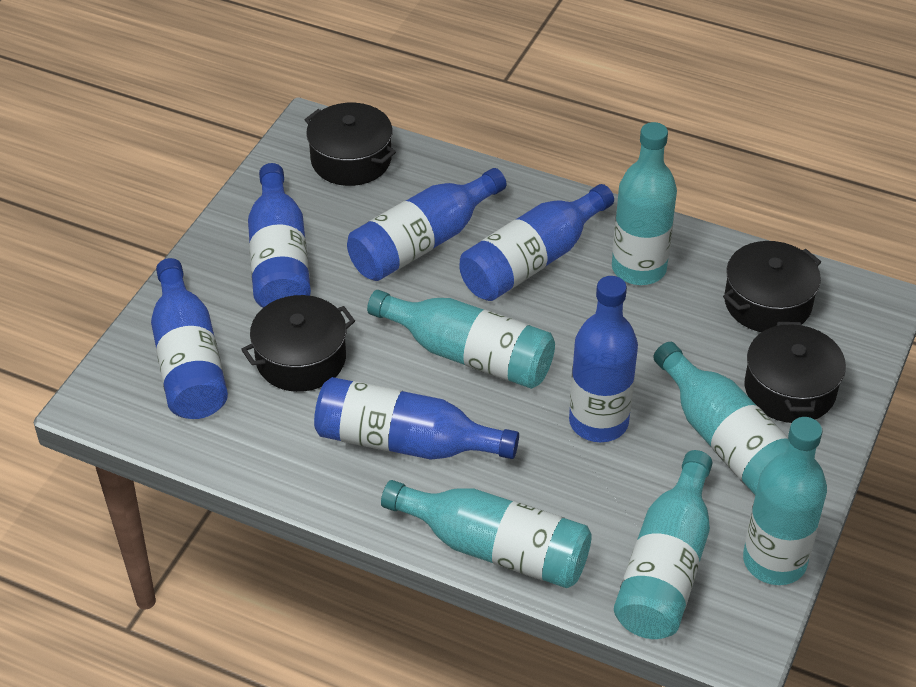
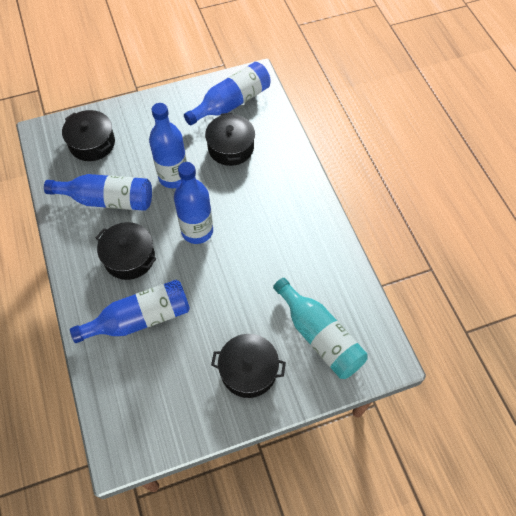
blue bottle: [151,258,228,419] [248,163,311,308] [314,377,519,459] [347,168,507,281] [459,184,614,301] [569,276,638,442] = 6 -> [44,174,152,211] [70,280,190,343] [149,103,187,188] [174,162,213,244] [184,62,271,126] = 5
turquoise bottle: [367,290,555,389] [381,480,592,588] [612,122,677,285] [614,450,713,639] [653,342,789,495] [743,417,827,585] = 6 -> [273,278,368,379] = 1

